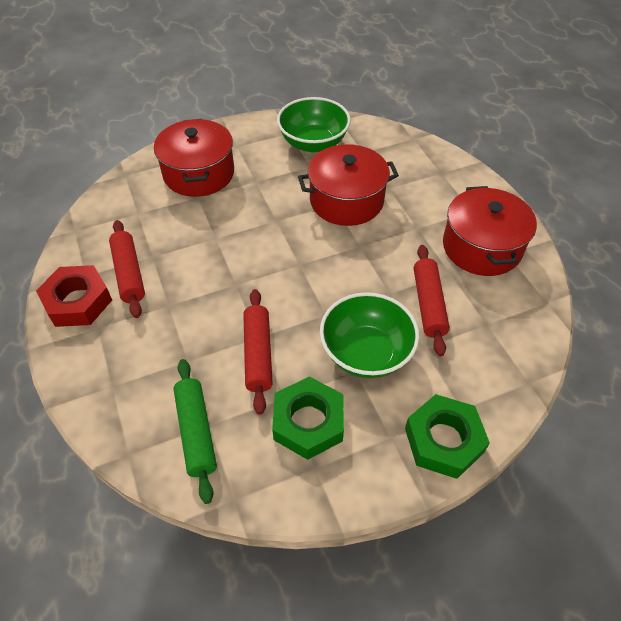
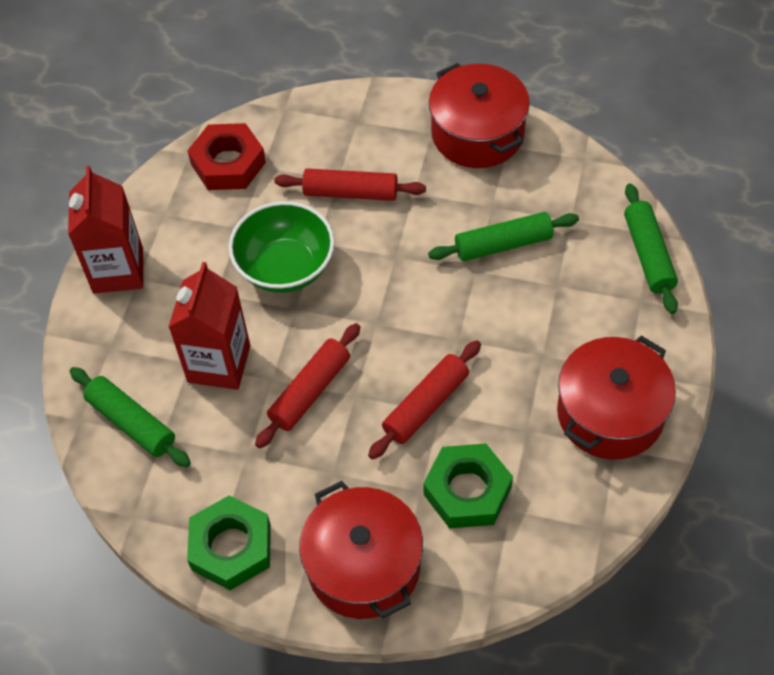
green bowl: [277,97,351,152] [320,292,419,378] = 2 -> [228,201,335,293] = 1
green rolling pin: [173,359,217,504] = 1 -> [70,367,191,467] [428,212,579,261] [624,184,678,314] = 3
red carton: none = 0 -> [68,166,143,294] [169,262,250,390] = 2

